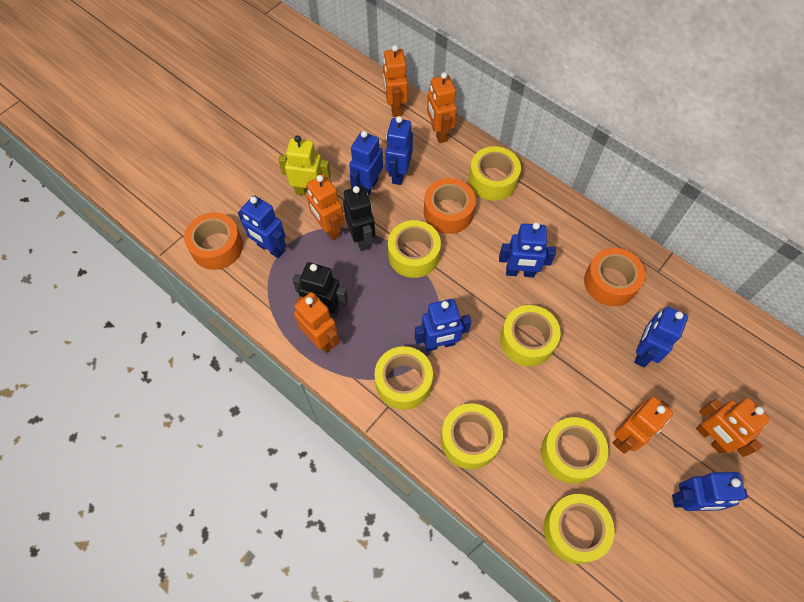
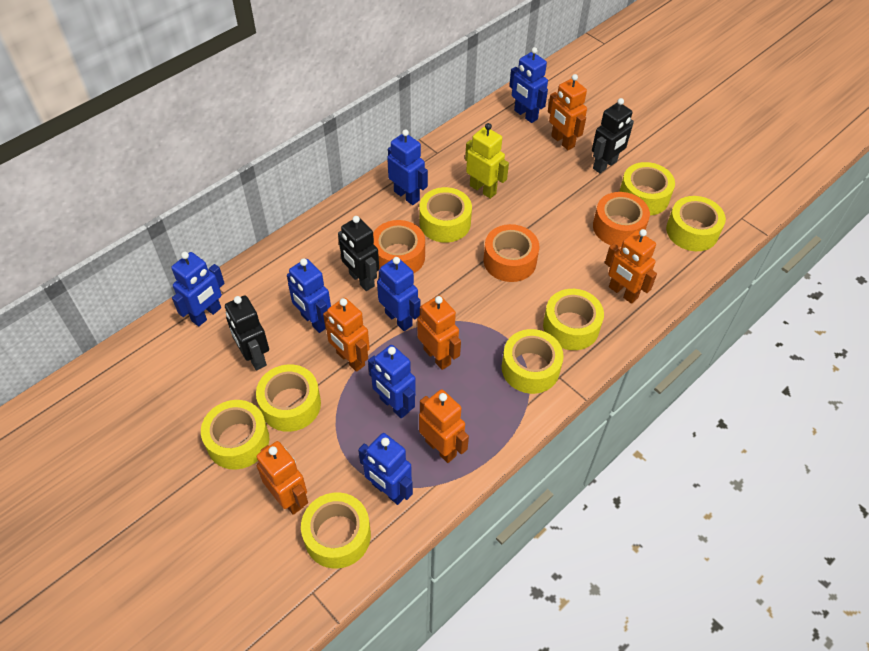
black robot: [292,262,348,318] [343,186,375,251] = 2 -> [225,295,269,371] [338,216,379,291] [592,98,634,173] = 3
yellow tape: [375,346,433,410] [388,220,441,278] [441,403,503,469] [469,146,521,201] [500,305,561,367] [541,417,608,484] [543,494,615,564] = 7 -> [201,400,269,469] [256,364,321,432] [301,492,371,569] [419,187,472,243] [502,329,564,394] [543,289,604,350] [619,162,675,215] [666,196,726,251] = 8

